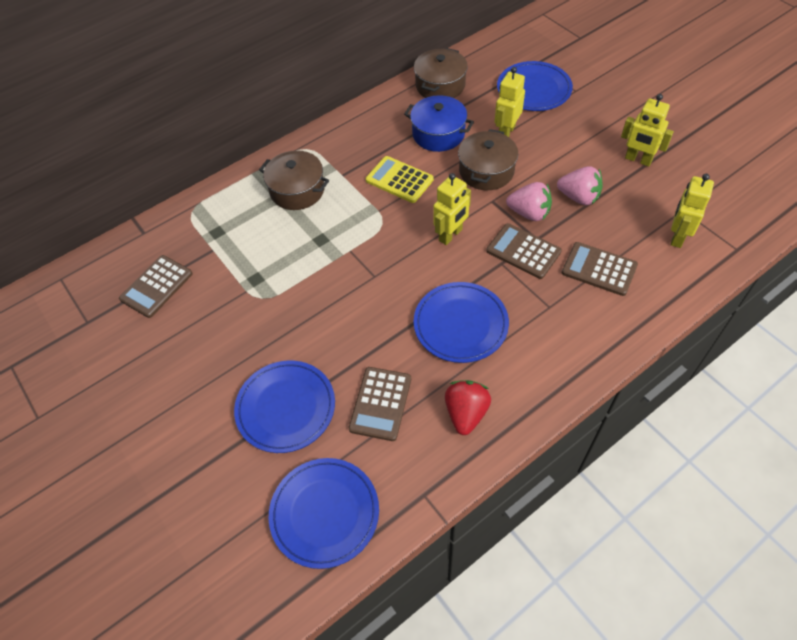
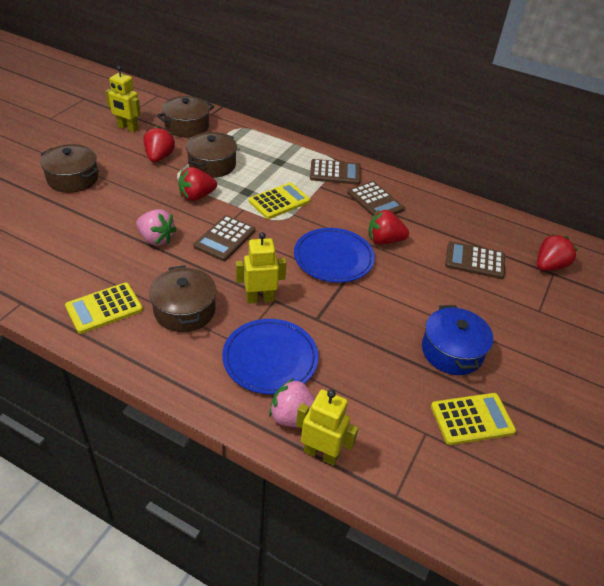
blue plate: [234,360,335,453] [269,458,379,569] [414,282,509,363] [497,61,573,111] = 4 -> [222,319,319,394] [294,228,375,283] = 2
brown pot: [259,150,329,210] [414,48,468,98] [458,129,518,190] = 3 -> [40,144,99,193] [149,265,217,332] [157,96,214,137] [186,132,237,178] = 4
red strawberry: [445,380,491,435] = 1 -> [144,126,175,162] [178,167,217,201] [368,210,409,244] [537,234,578,271] = 4
yellow calculator: [366,156,434,203] = 1 -> [65,282,143,334] [249,182,310,219] [431,393,516,445] = 3
yellow robot: [433,173,471,245] [495,67,525,137] [621,94,674,167] [671,174,714,248] = 4 -> [105,66,141,132] [236,232,286,304] [296,389,358,466] = 3

